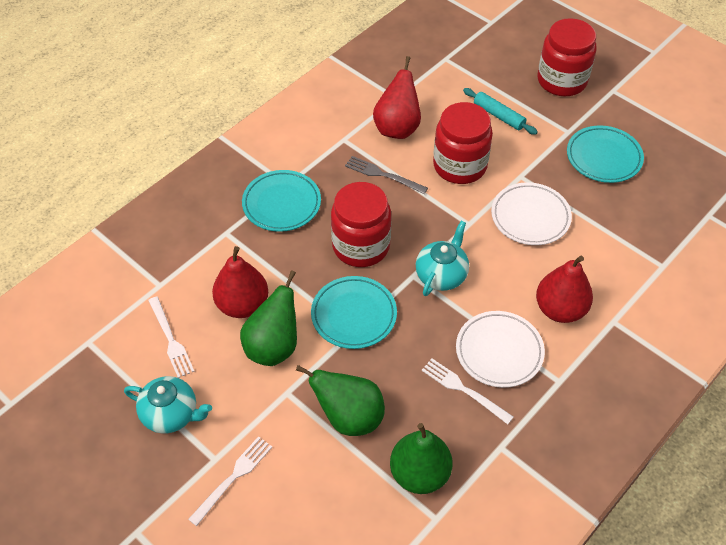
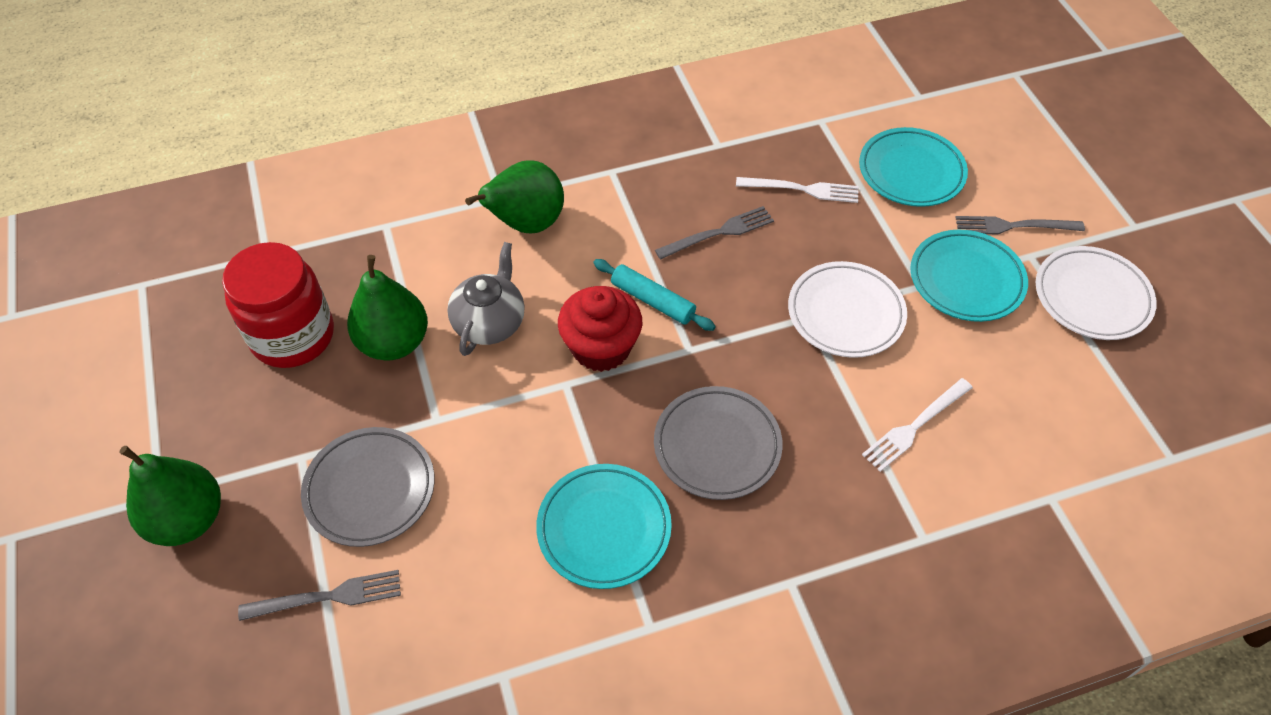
grey fork: [345,156,428,194] = 1 -> [238,570,401,621] [655,206,774,260] [955,216,1085,234] = 3
grey plate: none = 0 -> [301,427,435,547] [654,386,783,500] = 2
grey teapot: none = 0 -> [447,242,525,356] = 1
red cupcake: none = 0 -> [558,286,642,372] = 1
red jar: [331,182,391,267] [433,102,493,184] [538,18,596,96] = 3 -> [222,242,334,368] = 1
red pear: [212,246,268,318] [373,56,421,139] [536,256,593,323] = 3 -> none = 0
turquoise teapot: [124,376,212,434] [416,221,469,296] = 2 -> none = 0
white fork: [148,297,195,378] [188,436,272,526] [422,359,513,424] = 3 -> [736,177,858,203] [862,378,973,472] = 2

